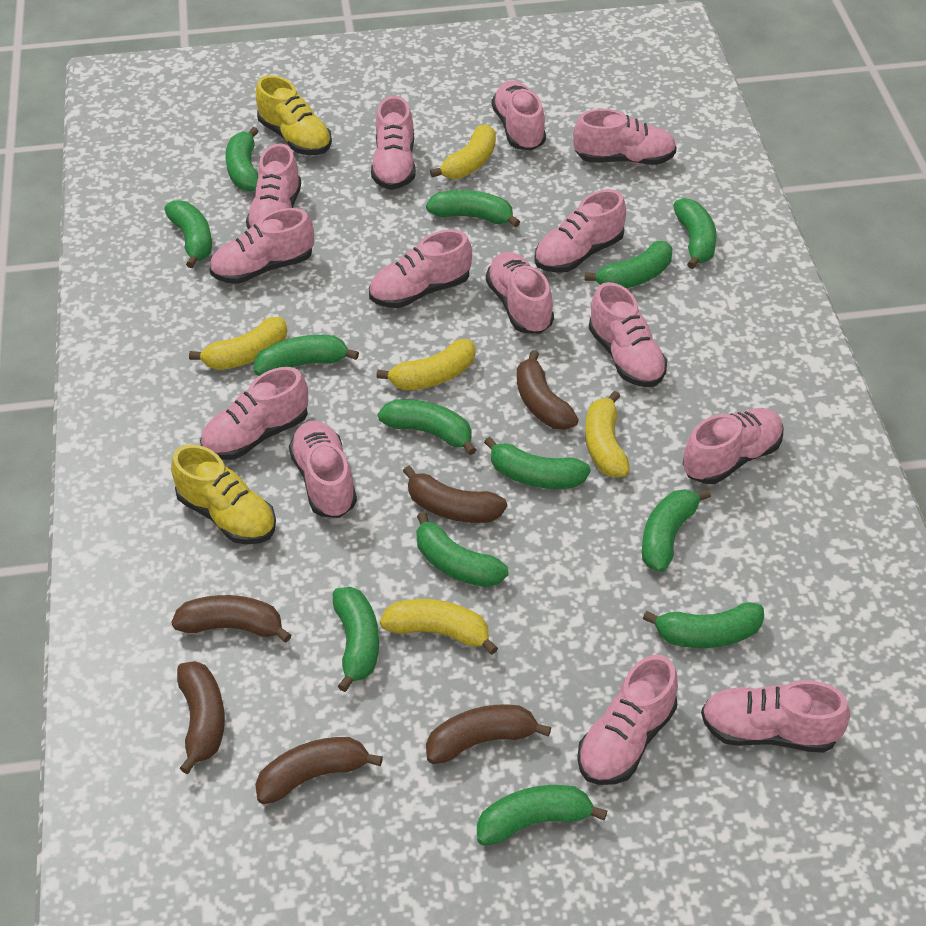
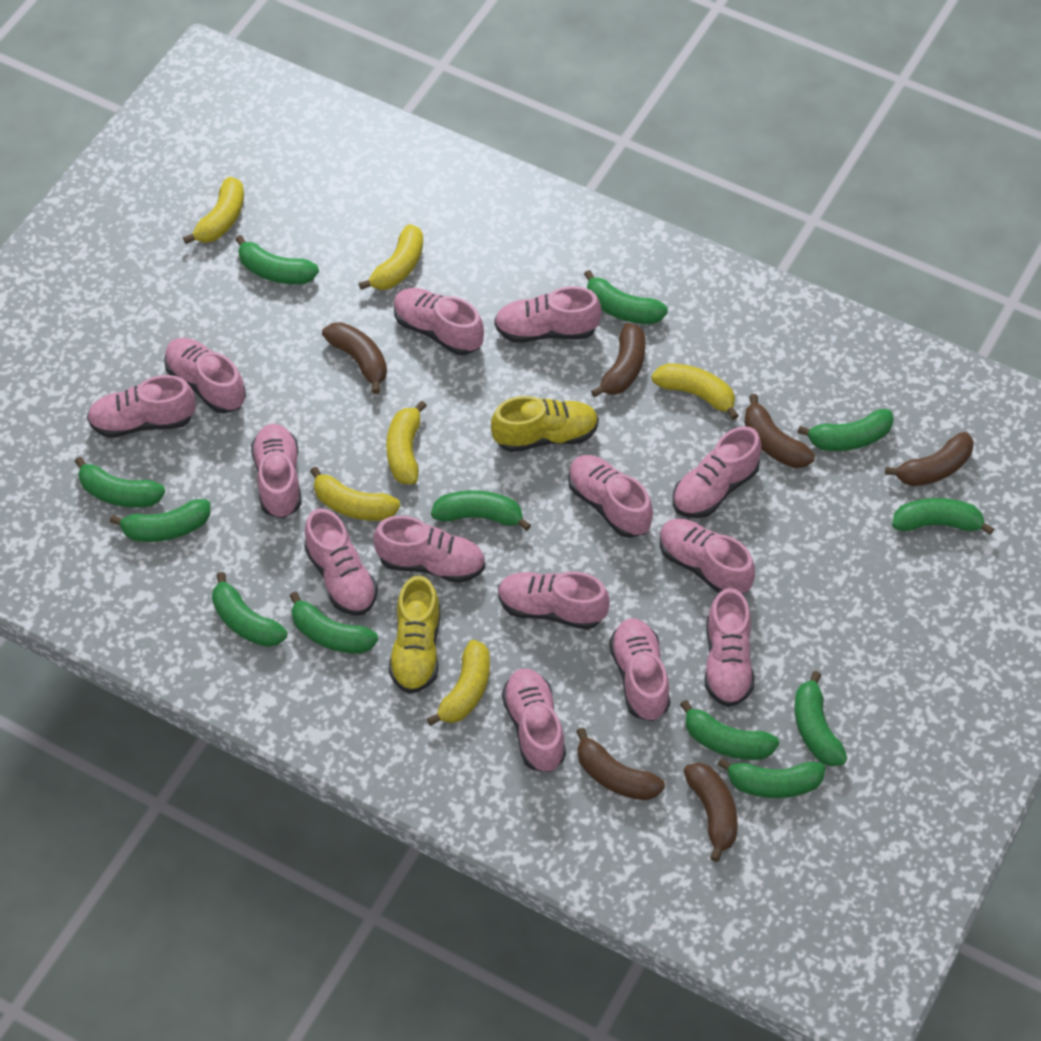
green banana: [164,200,212,268] [225,127,259,192] [254,335,359,376] [333,587,379,692] [378,399,476,455] [416,512,509,587] [426,190,520,228] [477,785,607,846] [484,437,591,489] [585,241,672,288] [642,489,711,572] [643,602,764,648] [673,198,717,269] = 13 -> [75,457,165,508] [110,499,210,542] [212,572,287,647] [235,235,319,285] [290,592,378,654] [431,490,531,531] [584,270,668,324] [680,700,779,760] [718,758,826,798] [794,671,847,767] [797,409,894,451] [892,498,994,535] = 12
yellow banana: [189,317,287,370] [377,339,475,390] [380,599,498,655] [430,124,496,179] [585,391,630,477] = 5 -> [183,177,244,244] [310,466,400,521] [359,224,423,290] [386,401,427,484] [427,640,490,726] [651,364,739,420] = 6

